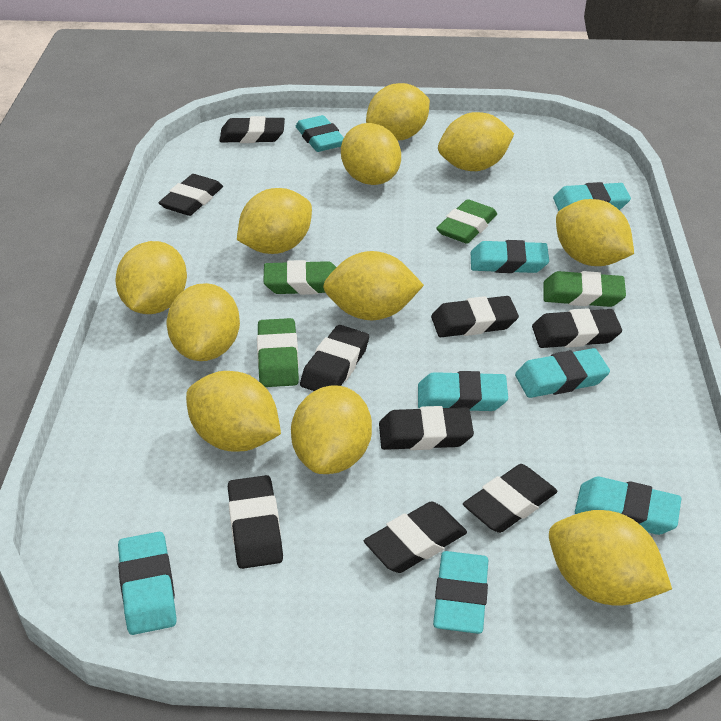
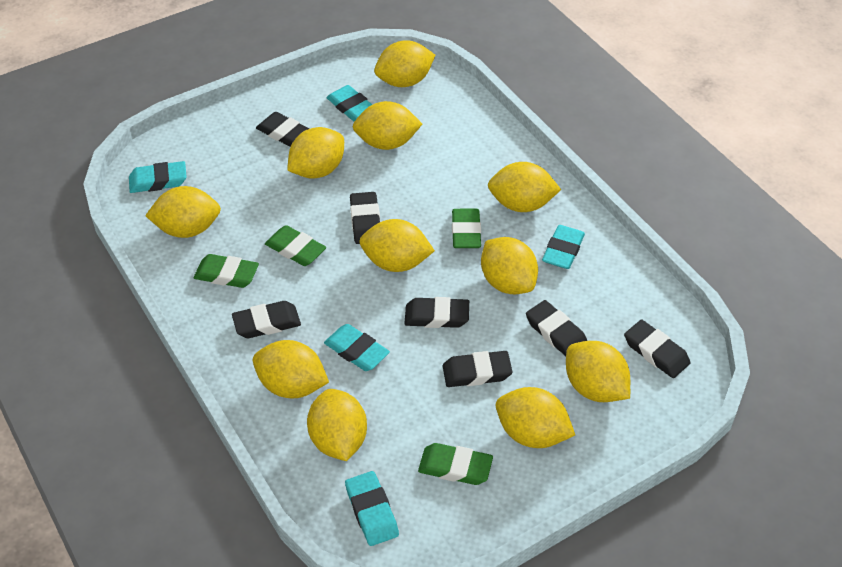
black eraser: [159,174,223,216] [220,116,285,143] [228,475,283,569] [300,325,369,391] [364,501,467,573] [379,406,474,450] [431,296,519,337] [463,464,558,533] [532,308,622,348] = 9 -> [232,301,301,338] [256,112,309,147] [350,192,380,244] [404,297,469,328] [443,351,513,387] [526,300,587,356] [624,319,690,378] = 7
turquoise eraser: [118,532,177,635] [296,115,344,152] [418,371,508,411] [433,551,488,634] [471,240,549,273] [515,348,610,398] [553,182,631,211] [575,477,681,535] = 8 -> [129,161,187,193] [324,324,390,371] [326,85,372,121] [345,471,399,546] [542,225,585,269] = 5

